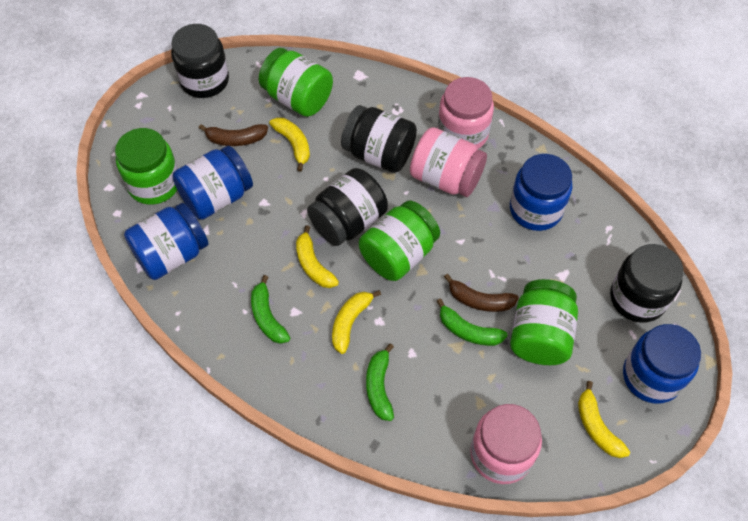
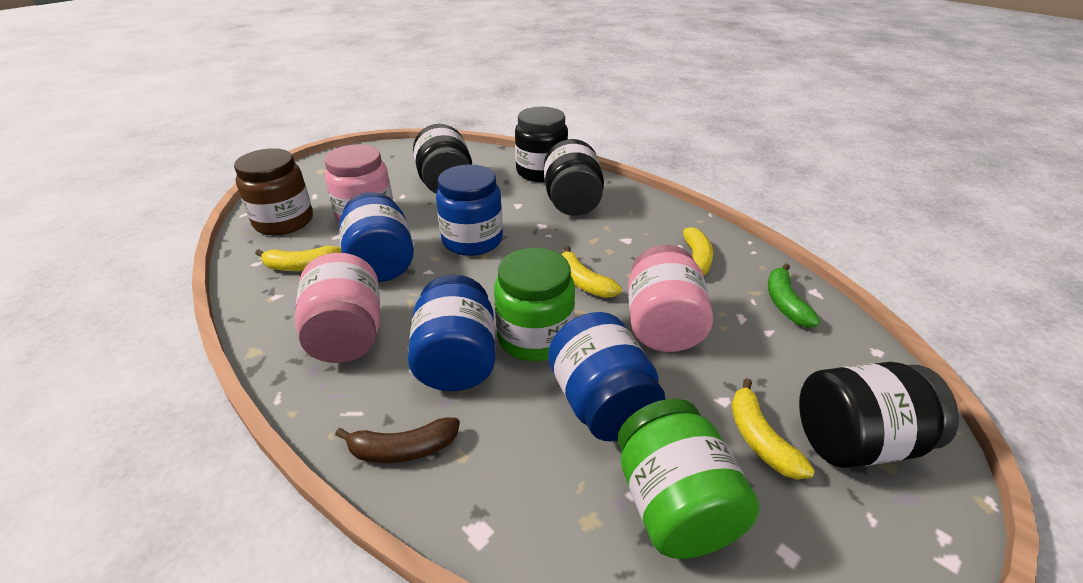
brown banana: [199,124,268,146] [444,274,519,312] = 2 -> [335,417,460,463] = 1
brown jar: none = 0 -> [234,148,313,235] = 1
green banana: [251,275,290,344] [366,343,394,421] [437,298,508,346] = 3 -> [768,263,820,327] = 1
green jar: [115,128,178,205] [259,48,333,117] [359,201,440,281] [510,279,578,365] = 4 -> [494,248,575,361] [618,399,759,559] = 2

